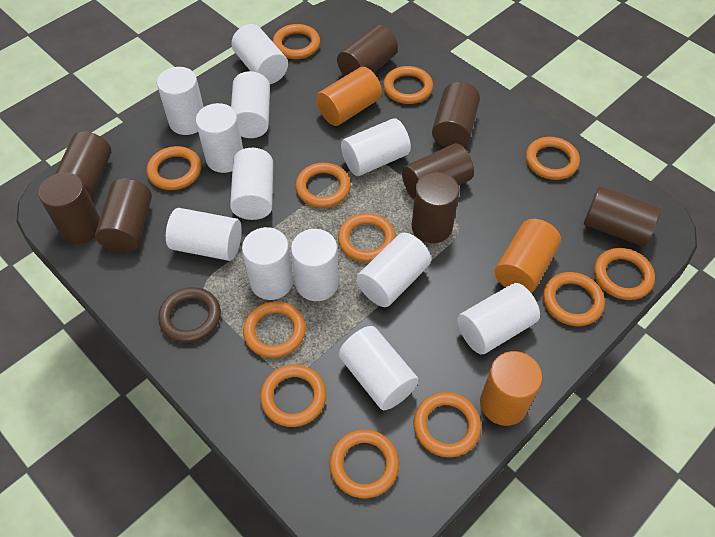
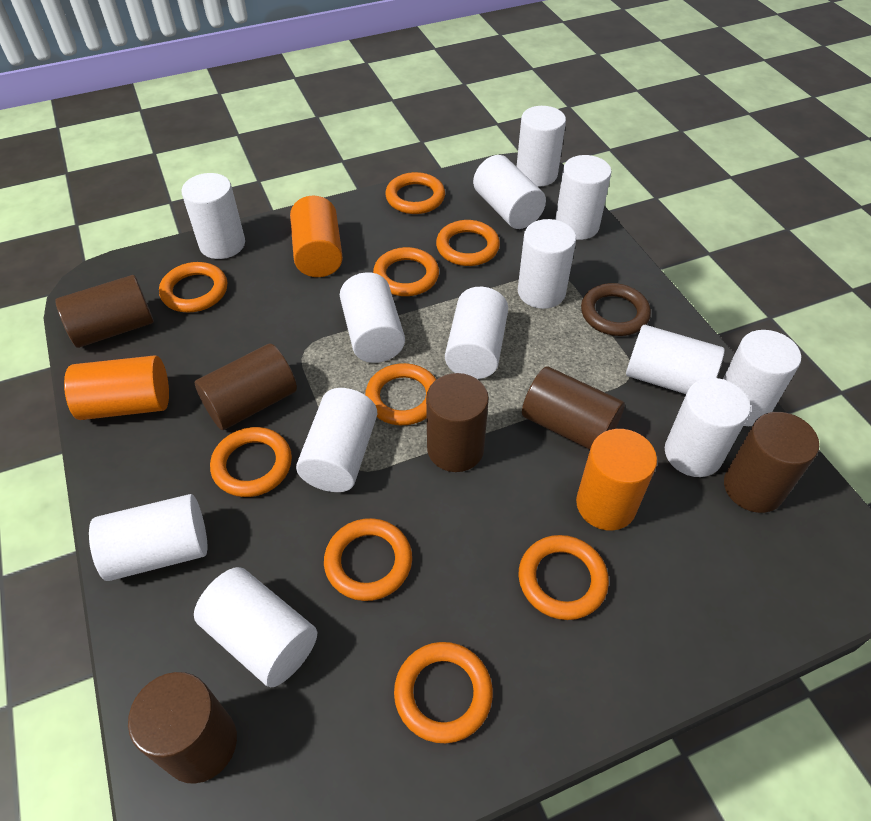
brown cylinder: [38,173,100,244] [55,131,111,199] [95,178,152,253] [337,25,398,76] [402,143,474,200] [412,172,459,243] [432,82,480,147] [584,186,662,247] = 8 -> [55,275,154,348] [128,672,237,784] [195,344,297,430] [426,373,489,472] [522,366,625,450] [724,412,819,513] = 6
orange ring: [147,146,201,190] [243,301,306,358] [260,364,326,427] [273,24,320,59] [295,163,351,208] [329,429,399,498] [338,213,396,262] [383,66,433,104] [414,392,481,458] [526,137,580,180] [543,272,605,326] [594,248,655,300] = 12 -> [159,262,227,312] [210,427,292,497] [324,518,412,601] [365,363,436,425] [373,247,439,296] [385,172,445,214] [394,642,493,743] [436,220,500,266] [519,535,609,620] = 9
white cylinder: [157,67,204,135] [166,208,242,261] [196,103,243,173] [230,148,273,220] [231,71,270,138] [232,24,288,84] [242,227,293,300] [291,229,339,301] [339,326,419,410] [341,118,411,176] [356,233,431,307] [458,283,540,355] = 12 -> [89,494,208,581] [182,173,245,259] [194,567,317,687] [296,388,377,492] [340,272,405,363] [445,287,508,379] [473,155,546,229] [517,106,566,187] [518,219,576,309] [555,155,612,240] [626,325,725,394] [665,378,750,477] [723,330,801,426] = 13

